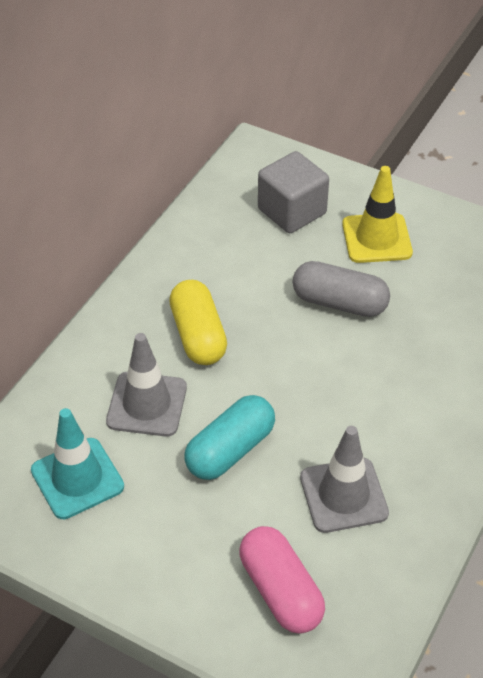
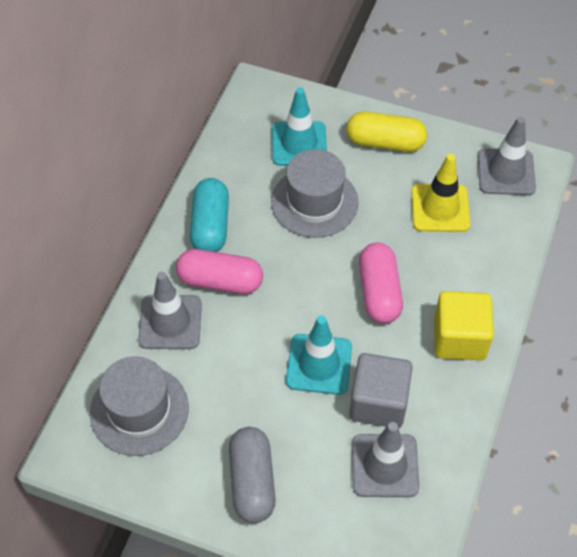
grey hat: none = 0 -> [90,356,189,456] [271,149,359,238] = 2
grey traffic cone: [106,333,187,437] [300,426,389,533] = 2 -> [138,272,202,349] [352,422,419,497] [478,116,536,195] = 3
pink capsule: [239,526,325,634] = 1 -> [176,249,263,294] [359,242,403,324] = 2
turquoise traffic cone: [31,408,124,519] = 1 -> [272,87,327,166] [286,316,352,395] = 2
yellow cube: none = 0 -> [434,291,494,360] = 1

